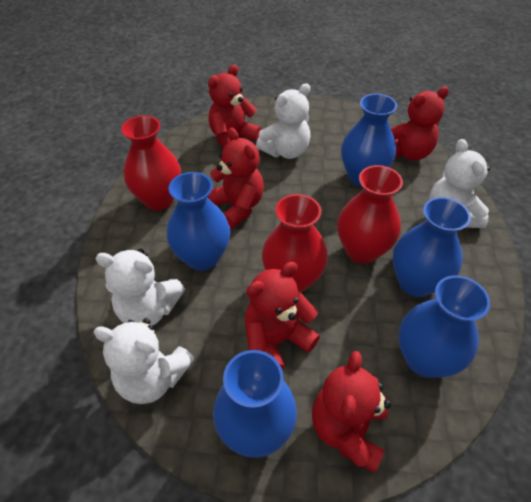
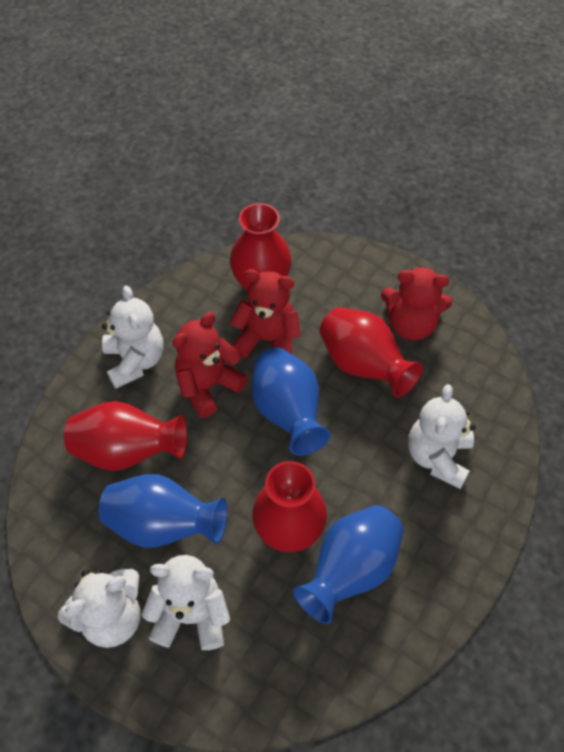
blue vase: [167,172,230,271] [213,350,297,458] [341,94,397,186] [393,197,471,297] [399,275,490,378] = 5 -> [98,474,227,548] [252,347,330,456] [293,505,403,624] = 3
red teddy bear: [208,64,262,148] [208,128,264,228] [245,262,320,370] [312,351,391,473] [391,86,449,160] = 5 -> [172,312,248,418] [230,269,301,357] [381,266,452,340] = 3
red vase: [121,115,181,210] [262,194,328,292] [337,165,403,264] = 3 -> [64,401,187,471] [230,203,292,292] [252,461,327,552] [319,307,423,397] = 4

